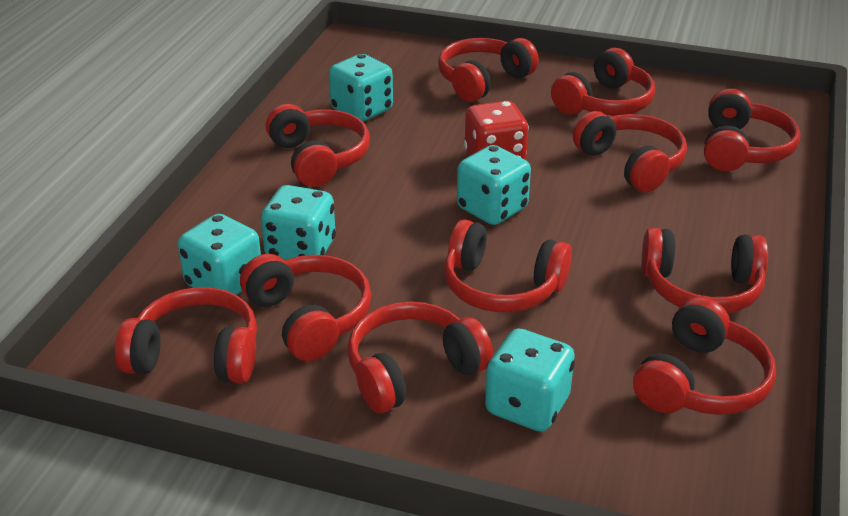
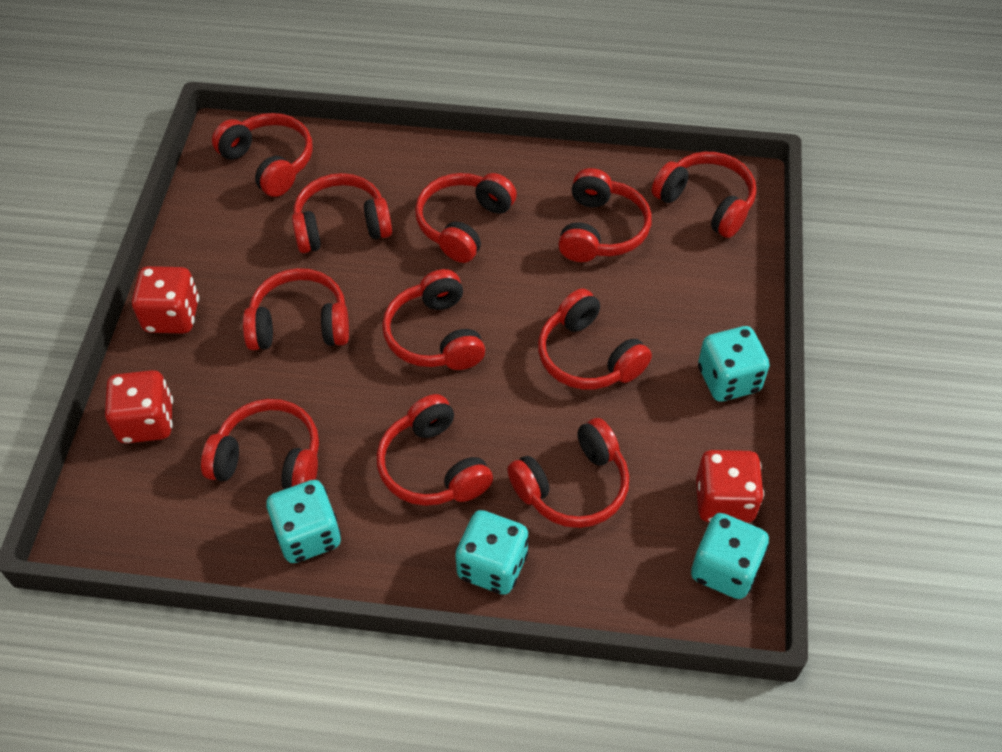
red dice: [464,101,529,160] = 1 -> [105,370,173,443] [132,266,199,333] [696,450,764,523] = 3
turquoise dice: [178,214,261,295] [261,185,336,260] [329,54,393,122] [457,145,531,225] [485,328,575,432] = 5 -> [266,480,341,563] [455,510,529,595] [691,513,769,599] [698,326,770,401] = 4

